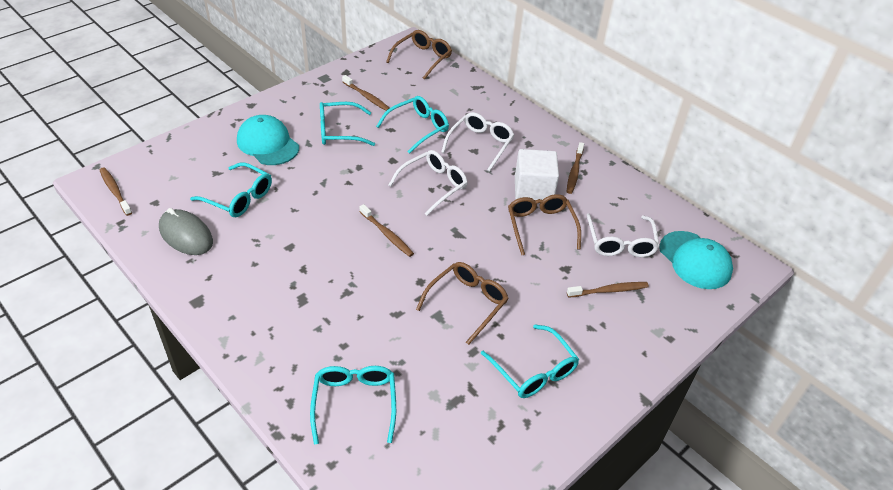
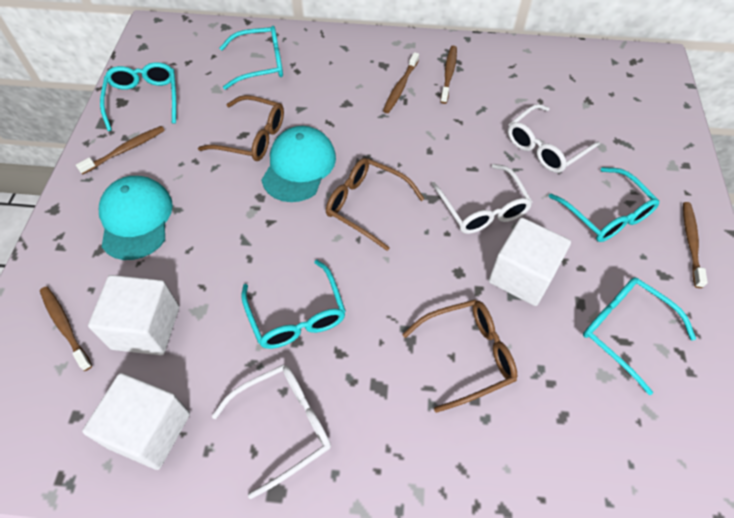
grey mouse: [159,208,213,255] = 1 -> none = 0
white cube: [515,149,559,200] = 1 -> [82,373,190,470] [88,275,179,355] [488,218,571,306] = 3

